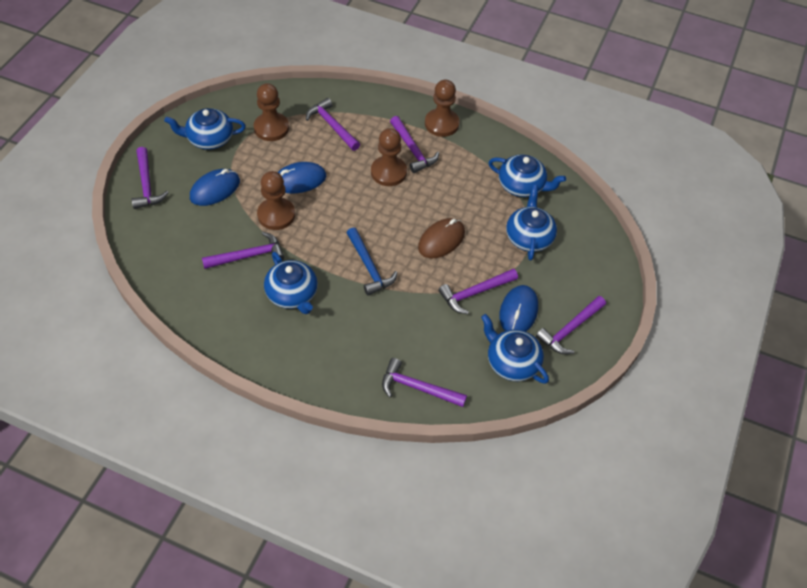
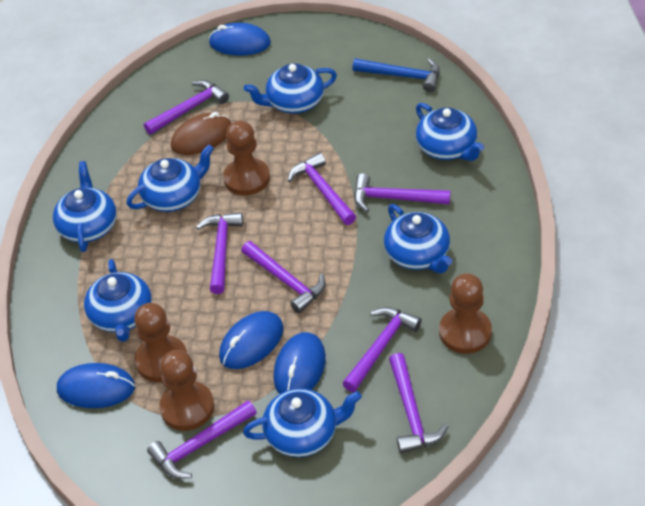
blue mouse: [190,169,240,206] [277,162,326,194] [499,285,538,332] = 3 -> [57,363,135,408] [209,23,271,56] [219,311,283,369] [273,332,326,394] = 4
blue teapot: [164,108,246,150] [264,252,318,314] [481,314,549,384] [488,155,566,197] [506,185,557,260] = 5 -> [53,161,117,252] [84,259,152,342] [127,144,214,212] [243,389,362,457] [244,63,337,114] [384,204,452,274] [416,103,484,161] = 7
purple hammer: [132,147,169,209] [202,232,284,269] [306,98,360,151] [382,358,467,407] [390,116,439,173] [438,269,518,314] [536,296,606,354] = 7 -> [144,80,229,135] [147,400,257,479] [196,212,243,294] [242,241,326,313] [288,153,356,225] [343,307,422,392] [354,173,451,212] [389,353,449,453] = 8

